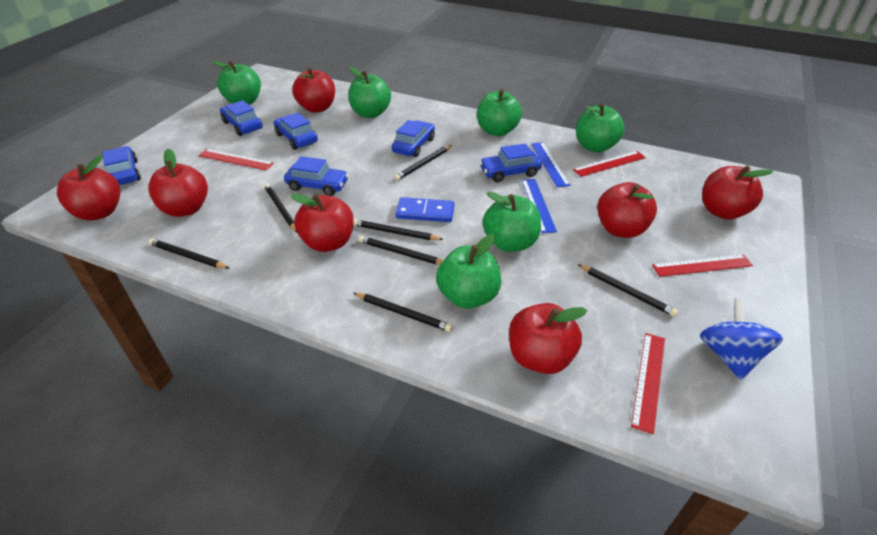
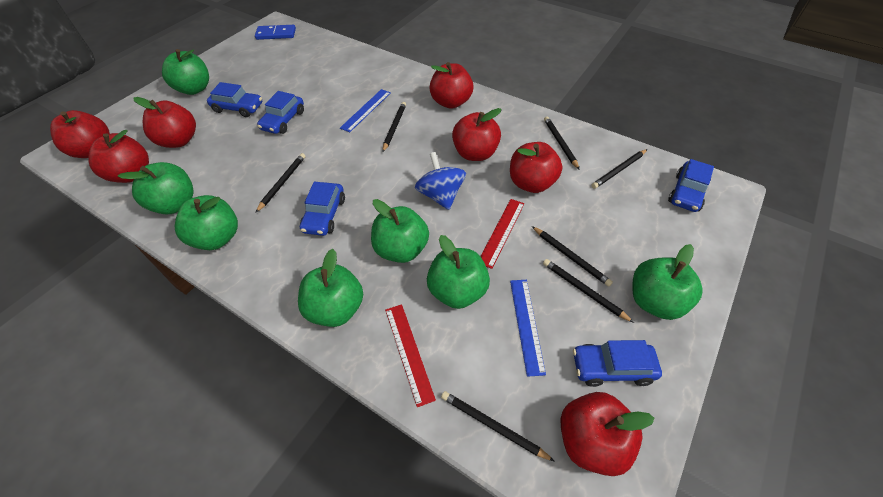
blue car: [103,146,141,185] [220,100,263,136] [274,113,318,150] [284,156,349,196] [392,120,435,157] [479,144,542,182] = 6 -> [207,82,262,117] [257,91,304,134] [300,182,345,236] [573,340,662,387] [668,159,714,212] = 5
green apple: [212,61,261,105] [348,67,391,118] [436,234,501,309] [477,89,522,136] [483,191,541,252] [576,103,625,152] = 6 -> [118,162,194,214] [162,49,209,95] [175,195,238,250] [298,249,363,327] [371,199,429,263] [427,235,490,309] [632,244,703,320] = 7
red ruler: [199,149,274,170] [573,151,646,177] [631,333,665,434] [652,254,753,277] = 4 -> [385,304,436,407] [480,199,524,269] = 2

